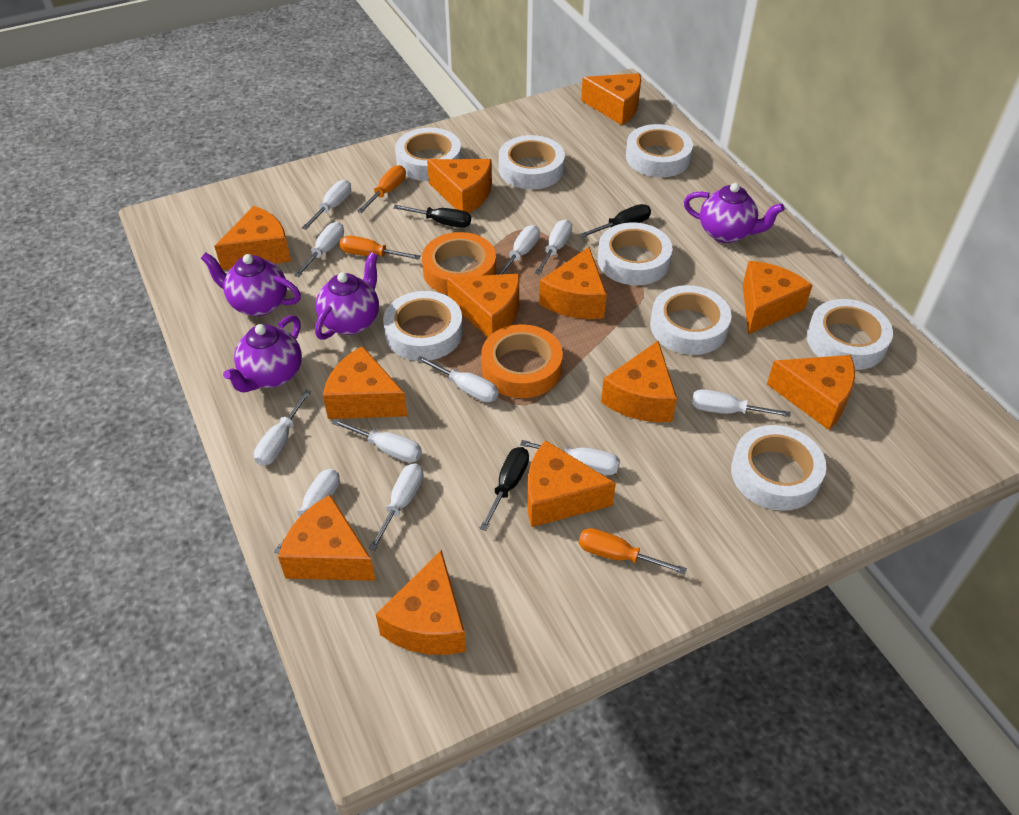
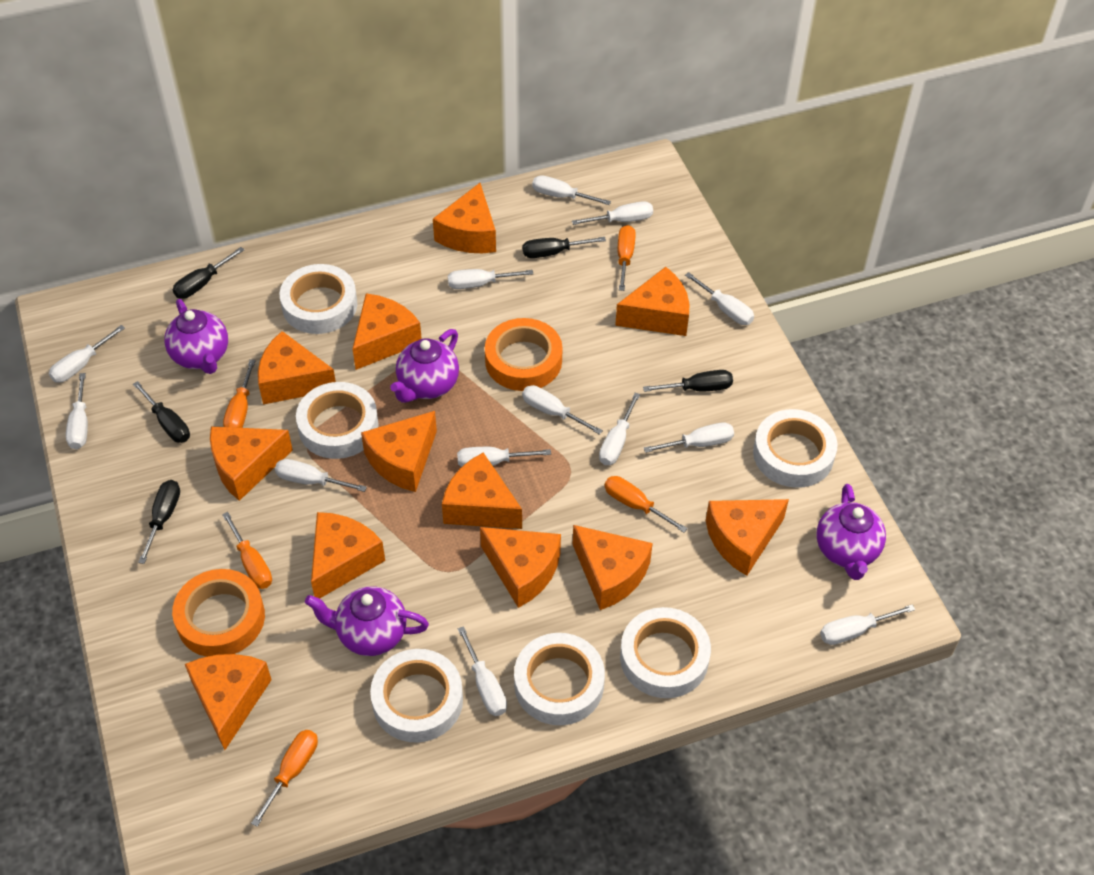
black screwdriver: [393,205,471,228] [479,447,529,531] [580,204,651,238] = 3 -> [133,381,190,443] [138,480,180,564] [173,247,244,299] [522,237,606,258] [643,370,733,392] = 5
orange screwdriver: [340,236,421,260] [357,165,406,213] [579,528,687,575] = 3 -> [222,512,272,589] [223,359,256,428] [251,730,318,827] [604,476,688,533] [618,225,636,291] = 5
white screwdriver: [254,390,311,466] [274,469,340,554] [294,222,344,277] [302,180,351,230] [332,419,422,463] [369,464,423,551] [417,356,498,402] [497,225,540,275] [520,440,620,475] [535,220,572,275] [692,389,791,417] = 11 -> [49,325,125,383] [66,373,88,449] [275,459,367,492] [448,269,533,289] [457,447,551,467] [458,626,507,716] [522,385,603,435] [532,175,611,205] [572,201,653,225] [599,393,640,465] [644,422,734,453] [685,272,754,325] [820,604,915,645] = 13
white tape: [383,291,463,361] [395,128,461,181] [499,135,565,189] [598,222,672,285] [626,124,693,177] [650,285,732,355] [731,425,826,511] [807,299,893,370] = 8 -> [280,264,357,334] [296,382,379,459] [370,649,463,743] [514,633,605,725] [620,607,711,698] [753,409,837,488] = 6

